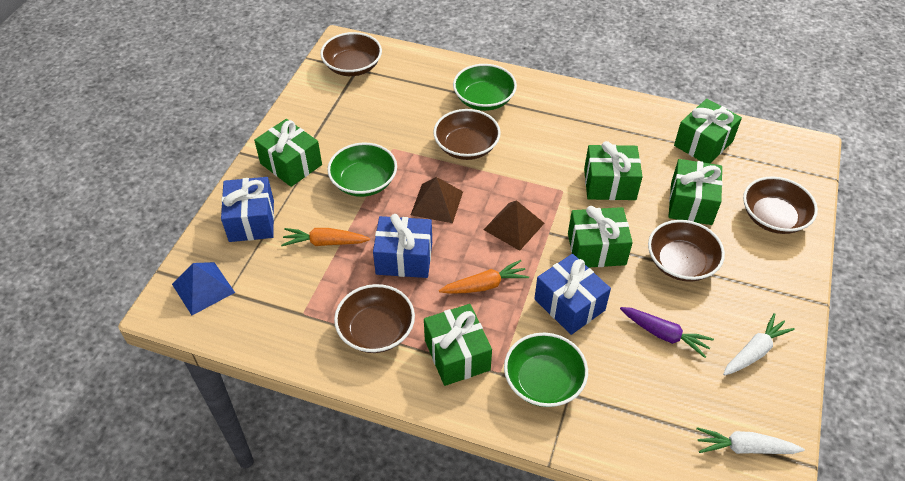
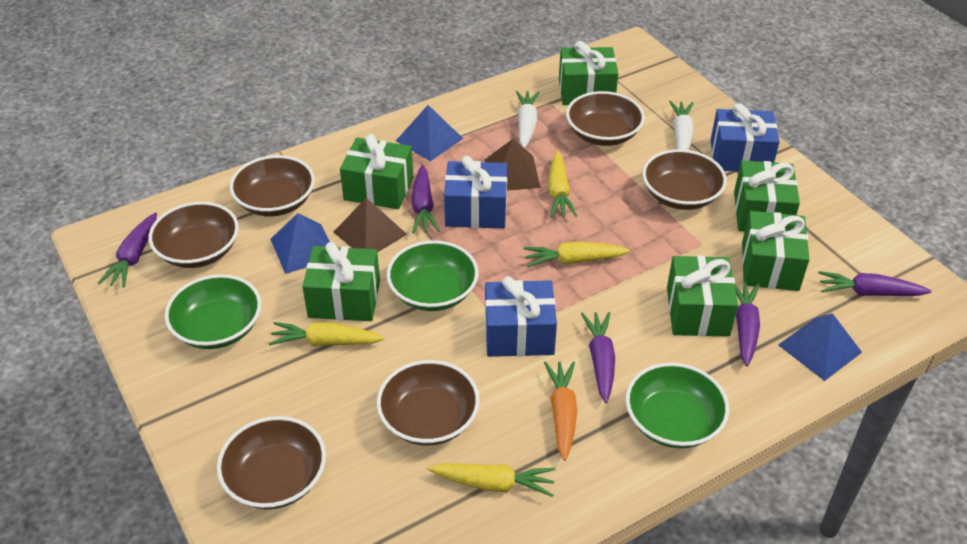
blue pyramid: [172,262,235,315] = 1 -> [270,213,330,274] [396,105,463,161] [778,313,862,381] = 3
brown bowl: [320,32,382,76] [334,284,415,353] [433,109,501,160] [648,220,725,282] [743,176,818,234] = 5 -> [149,202,239,268] [217,416,326,509] [230,155,315,216] [377,360,480,446] [566,91,645,146] [642,149,727,210] = 6
orange carrot: [281,228,370,246] [439,260,529,294] = 2 -> [544,361,577,461] = 1
purple carrot: [620,307,714,358] = 1 -> [98,212,157,288] [411,165,440,233] [581,312,615,403] [735,282,760,366] [818,271,932,296] = 5
yellow carrot: none = 0 -> [269,322,385,346] [427,463,556,497] [524,242,630,267] [548,151,577,217] = 4

